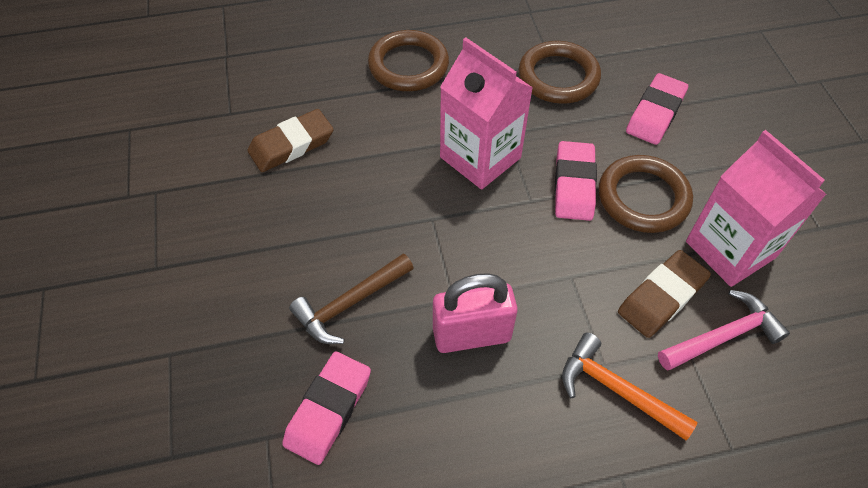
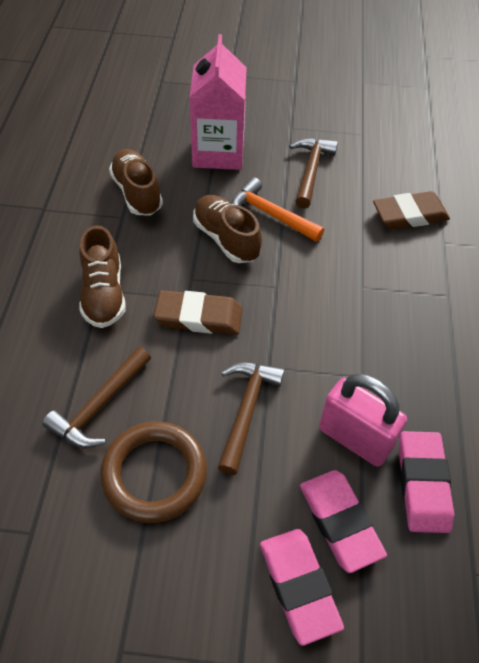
brown hammer: [289,253,413,344] = 1 -> [42,347,151,448] [218,362,285,475] [289,138,338,208] = 3
brown ring: [368,30,449,91] [518,41,601,104] [599,155,693,233] = 3 -> [100,421,207,523] = 1
brown shoe: none = 0 -> [79,225,126,328] [109,149,163,215] [193,195,262,263] = 3
pink carton: [440,38,533,189] [686,130,827,287] = 2 -> [189,34,247,170] = 1
pink hammer: [658,290,790,370] = 1 -> none = 0

